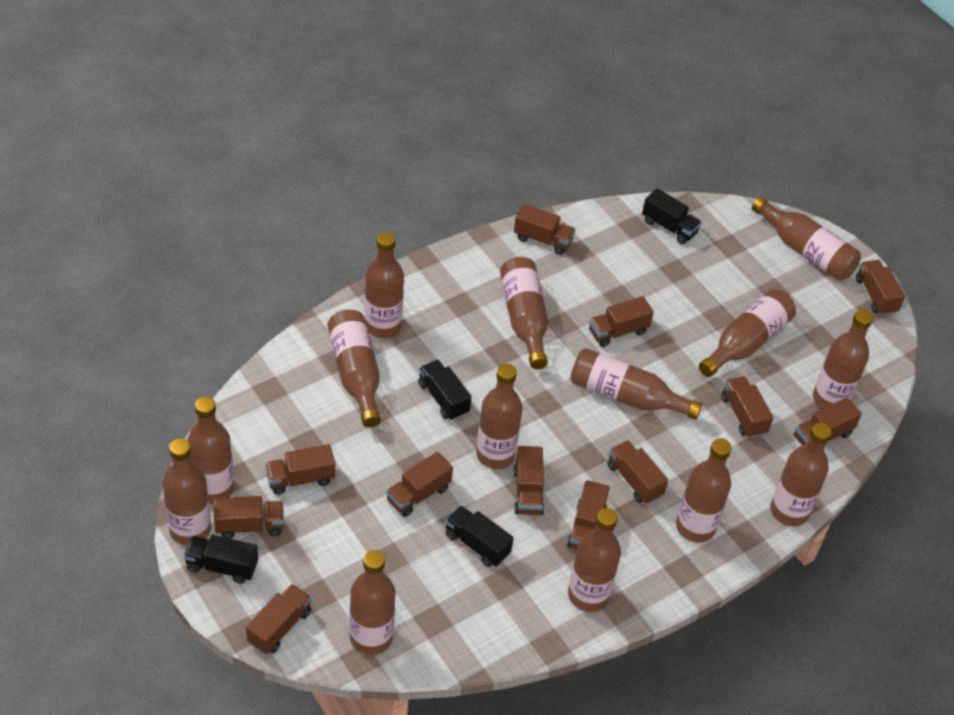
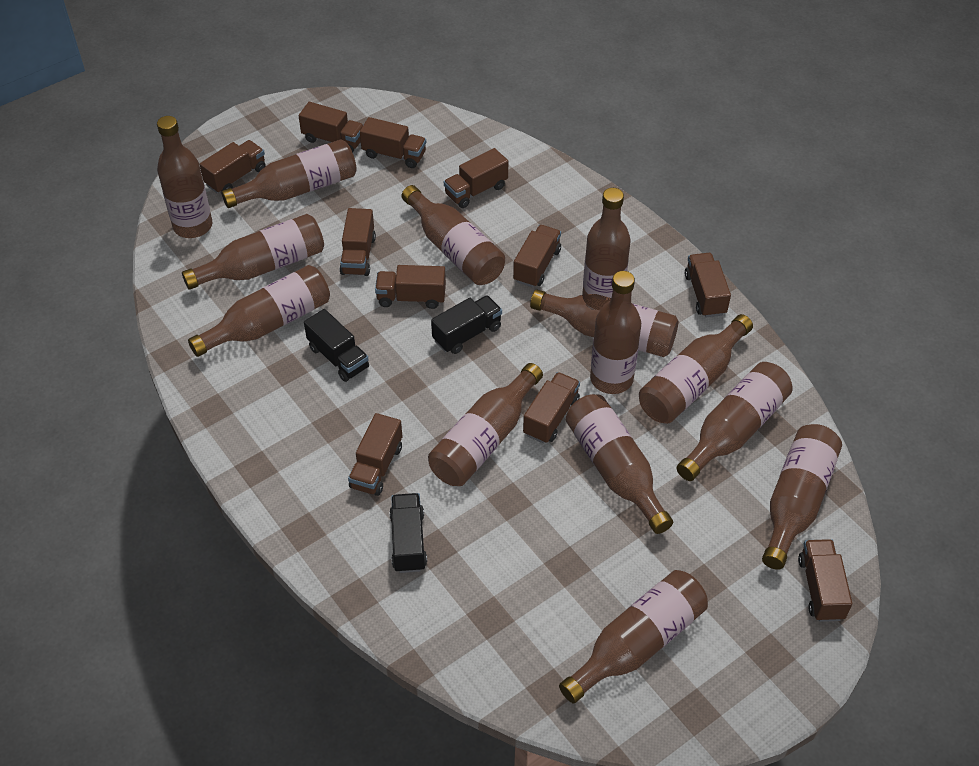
black truck: [184,534,258,584] [418,360,471,421] [445,506,514,567] [642,188,702,244] = 4 -> [304,309,369,382] [389,493,427,573] [431,295,502,354] = 3
brown truck: [214,496,284,539] [246,584,311,654] [265,444,335,495] [386,452,453,517] [513,446,544,515] [514,204,576,255] [567,480,610,549] [589,296,654,347] [607,440,668,504] [721,376,774,438] [794,398,862,445] [856,260,905,315] = 12 -> [199,140,266,193] [299,102,364,153] [340,208,376,276] [348,413,402,496] [360,117,426,168] [375,265,446,309] [444,148,508,208] [513,225,561,288] [523,372,580,444] [685,253,731,317] [798,539,852,622] = 11

